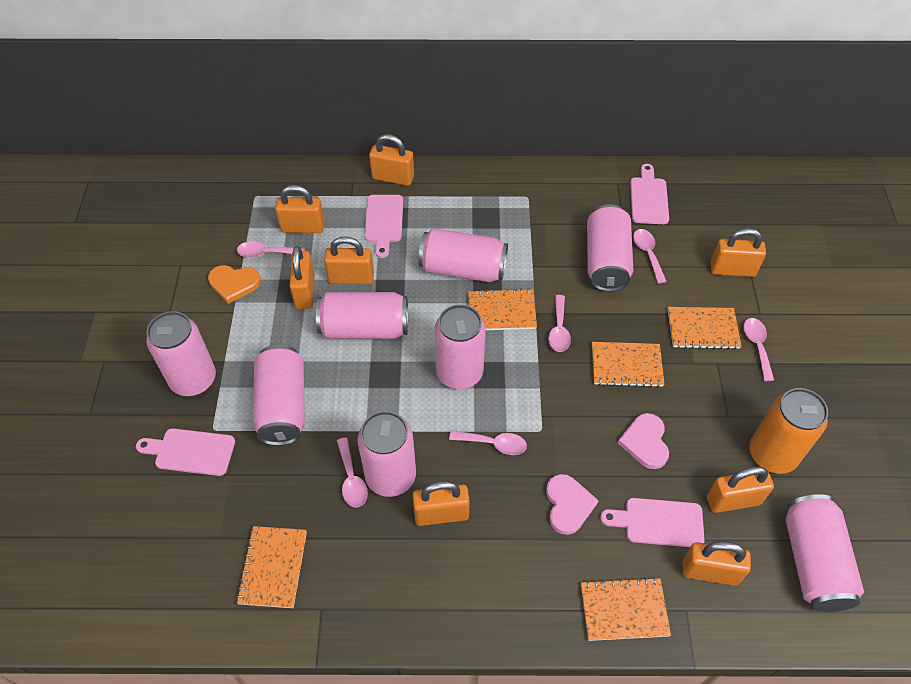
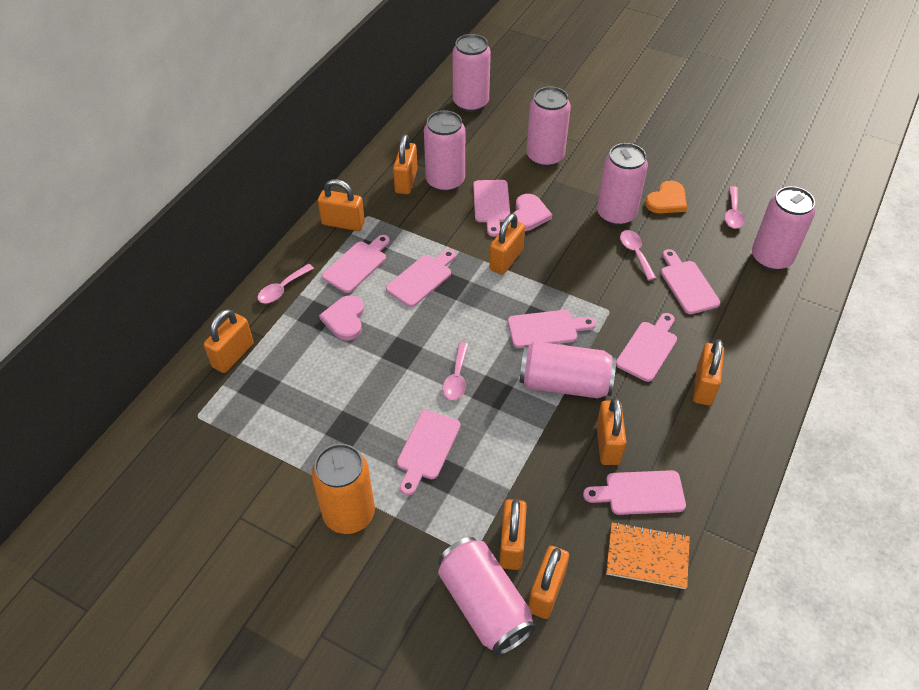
orange notebook: [236,526,307,608] [468,288,537,330] [581,577,671,641] [592,342,664,387] [668,307,741,349] = 5 -> [606,522,690,589] = 1
pink can: [146,311,216,396] [253,344,305,446] [316,292,408,339] [357,411,416,497] [418,228,508,282] [434,304,486,389] [587,204,633,292] [786,494,864,612] = 8 -> [424,110,465,192] [438,537,536,656] [453,34,491,112] [520,341,616,398] [527,86,571,167] [597,143,648,226] [752,186,815,271] = 7
pink cutting board: [136,428,235,476] [364,195,403,258] [600,498,705,547] [630,164,669,224] = 4 -> [322,235,390,293] [386,249,456,307] [397,410,460,496] [473,180,510,237] [508,310,596,348] [583,470,686,515] [616,313,677,382] [661,249,720,314] = 8
pink spoon: [237,241,305,258] [337,437,368,508] [449,430,527,455] [548,295,571,352] [633,229,667,284] [744,318,774,381] = 6 -> [258,264,314,303] [442,342,469,400] [620,230,656,280] [724,186,745,228] = 4

